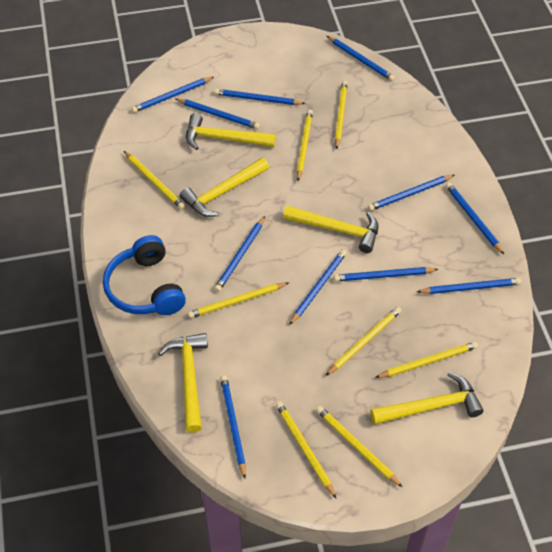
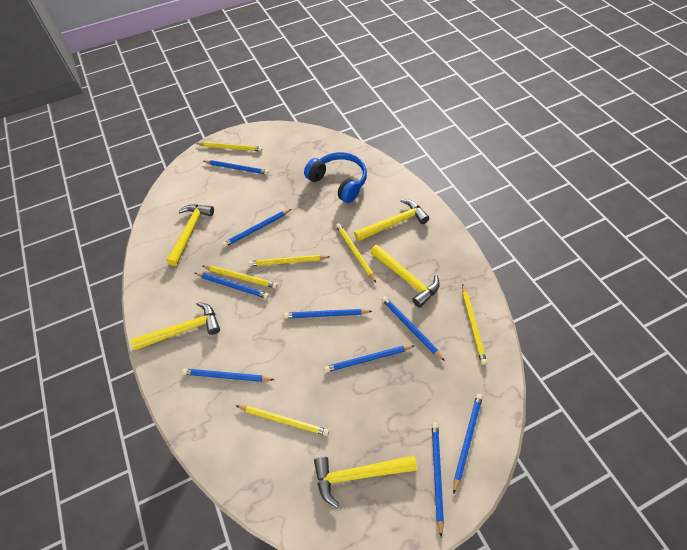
blue pencil: [131,77,214,113] [176,99,260,129] [214,89,306,105] [214,216,265,292] [220,375,246,479] [290,249,347,325] [327,36,395,81] [334,267,439,281] [368,175,454,211] [417,278,521,294] [446,182,504,254] = 11 -> [182,368,274,382] [195,273,269,299] [203,160,269,175] [222,209,291,247] [284,309,372,318] [324,345,415,372] [381,296,445,361] [432,423,444,537] [453,394,483,494] = 9
yellow pencil: [124,151,185,209] [188,282,288,318] [276,402,336,498] [297,110,313,181] [316,406,403,488] [326,307,402,376] [335,81,348,149] [375,342,478,378] = 8 -> [196,142,262,151] [203,265,278,288] [236,405,329,436] [248,255,330,266] [336,223,376,282] [462,284,487,365] = 6

